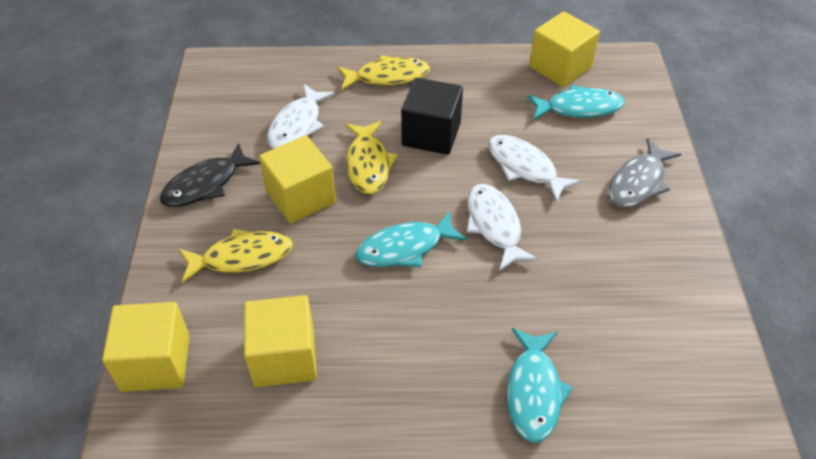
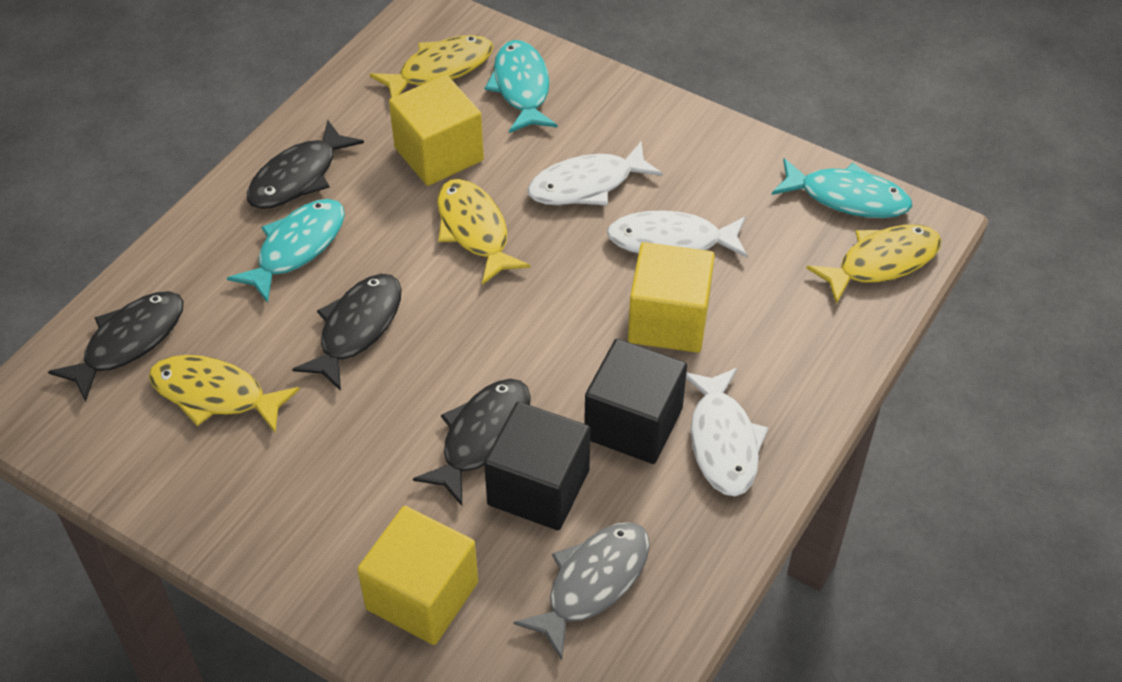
black cube: [401,78,463,155] = 1 -> [484,402,591,530] [584,339,687,464] = 2
black fish: [160,143,260,207] = 1 -> [48,291,183,402] [247,120,364,209] [292,274,401,391] [413,379,531,505] = 4
yellow cube: [102,302,190,392] [244,295,317,387] [259,135,336,224] [529,11,600,87] = 4 -> [357,506,478,645] [389,75,484,186] [628,242,715,353] = 3
yellow fish: [179,229,293,283] [337,55,430,90] [345,121,398,194] = 3 -> [149,355,300,432] [370,35,493,98] [437,179,530,285] [806,224,941,304] = 4

